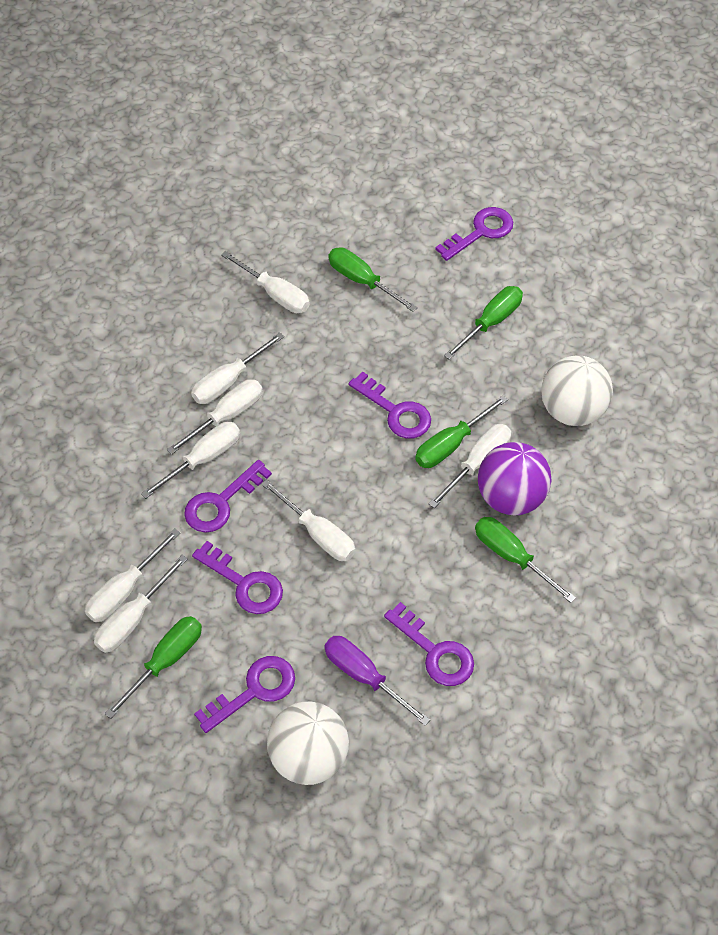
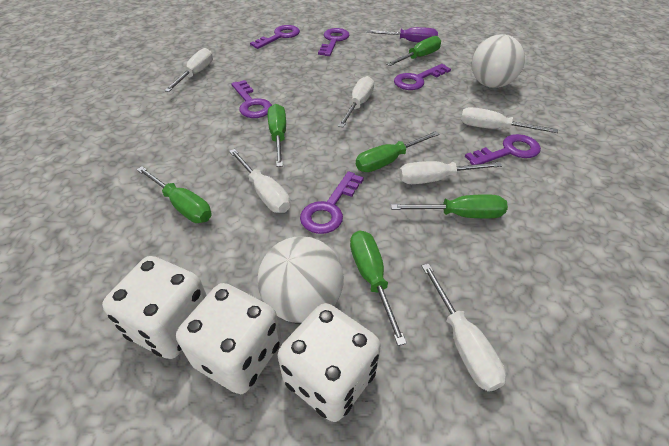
green screwdriver: [105,616,202,719] [328,247,418,312] [415,395,508,468] [444,286,523,360] [475,517,576,603] = 5 -> [136,166,212,223] [268,104,286,167] [350,230,407,346] [356,131,440,172] [386,36,441,66] [391,194,508,218] = 6
purple ball: [478,442,552,515] = 1 -> none = 0
white dice: none = 0 -> [102,256,207,359] [176,283,281,394] [278,303,381,422] = 3
white screwdriver: [85,529,180,622] [94,555,188,653] [141,422,240,499] [167,379,263,455] [191,332,284,404] [221,251,310,313] [261,479,355,561] [429,424,511,508] = 8 -> [164,48,213,92] [229,149,290,213] [338,76,374,127] [399,161,502,184] [422,263,506,392] [461,107,558,133] = 6

